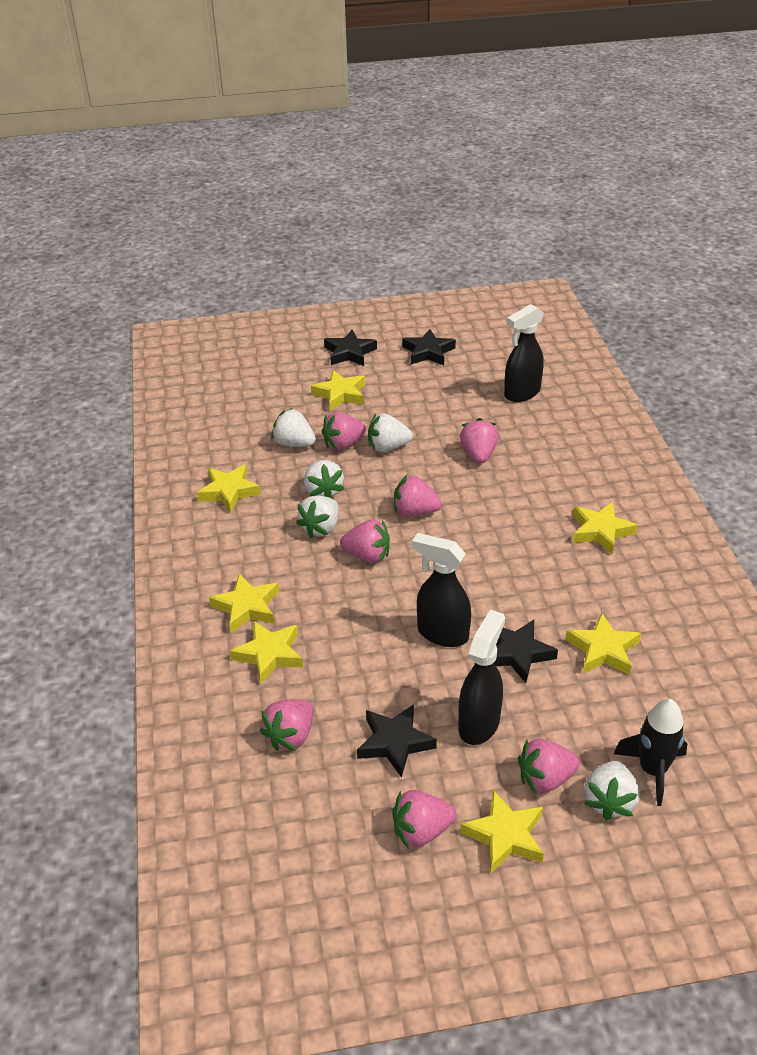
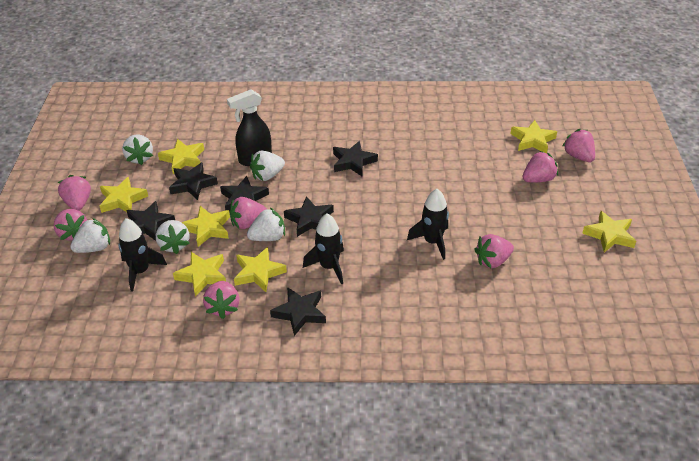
black rocket: [614,699,687,806] = 1 -> [118,218,167,292] [303,214,344,285] [407,189,449,260] = 3
black spray bottle: [412,533,471,647] [458,610,505,745] [504,304,544,402] = 3 -> [227,89,272,166] = 1
black star: [324,330,377,366] [357,704,437,778] [402,329,456,365] [494,620,558,683] = 4 -> [126,201,175,241] [169,162,218,200] [220,176,269,211] [270,287,326,336] [284,196,334,237] [333,141,378,176] = 6

